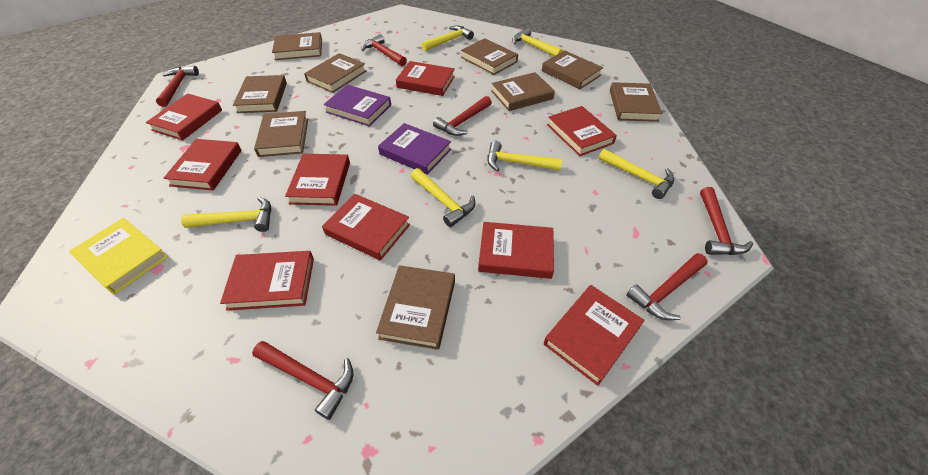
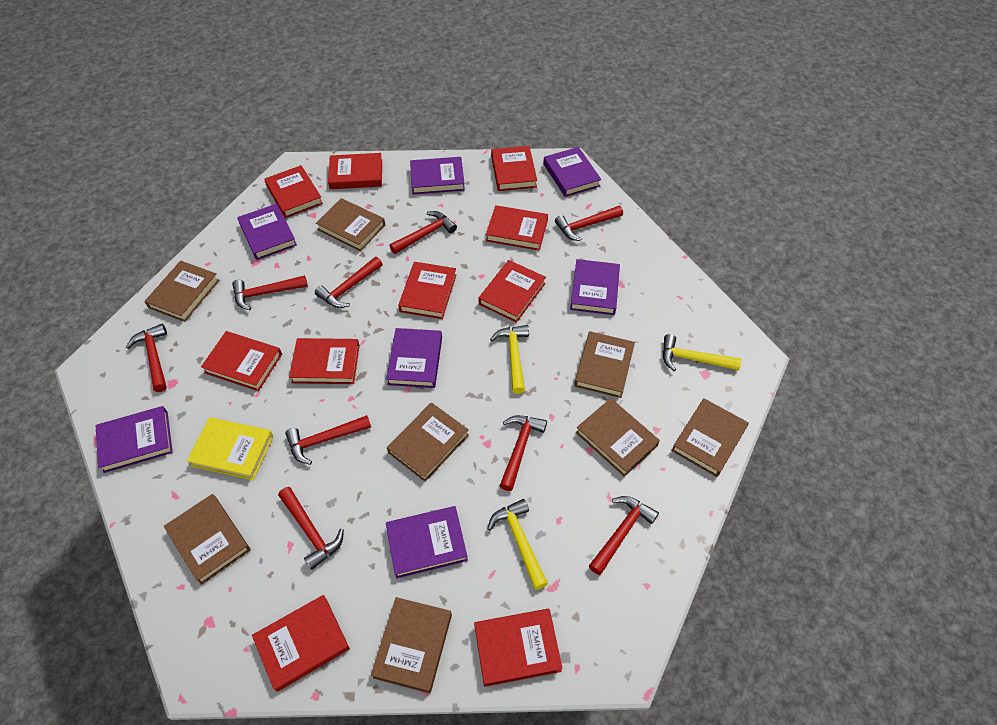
brown book: [233,75,287,113] [254,111,308,157] [272,32,322,60] [304,53,366,93] [376,265,455,350] [461,38,518,75] [491,72,555,111] [542,50,603,89] [610,82,662,122] = 9 -> [144,261,219,322] [164,494,251,585] [316,198,385,251] [371,597,452,693] [387,403,469,482] [574,331,635,398] [576,398,660,477] [671,398,749,477] = 8
purple book: [324,85,391,127] [378,123,451,174] = 2 -> [95,406,173,473] [237,204,297,260] [386,328,442,388] [386,506,468,578] [410,157,465,194] [543,147,601,197] [570,259,620,315] = 7
red book: [146,93,222,141] [164,139,242,190] [220,251,314,311] [285,154,350,206] [322,194,410,260] [396,61,455,96] [478,222,554,279] [544,285,645,386] [547,106,617,156] = 9 -> [201,331,282,391] [252,595,350,692] [264,165,323,218] [289,338,360,384] [328,153,382,189] [398,262,456,319] [474,609,563,687] [478,260,546,323] [486,205,548,251] [491,146,537,191] = 10
red hammer: [156,66,199,107] [252,341,353,420] [362,34,407,66] [433,96,492,136] [626,253,708,320] [700,187,753,255] = 6 -> [126,324,167,392] [232,275,308,310] [278,487,344,570] [285,415,371,465] [315,257,383,308] [389,211,457,254] [500,415,547,491] [555,206,623,241] [589,496,659,575] = 9
yellow hammer: [181,196,271,232] [411,168,475,227] [421,25,474,51] [488,141,562,171] [512,28,563,56] [598,149,674,199] = 6 -> [487,499,548,590] [490,325,529,394] [662,334,741,371] = 3

